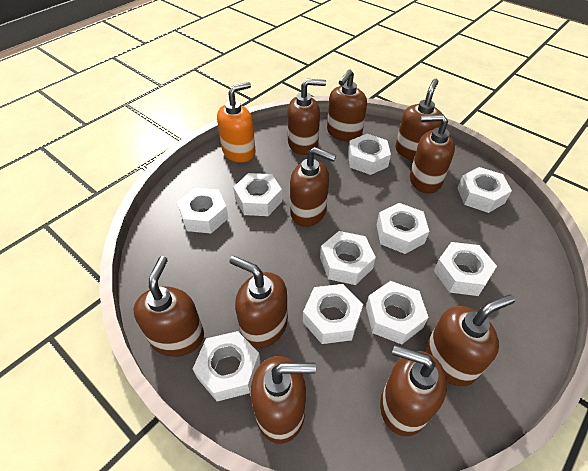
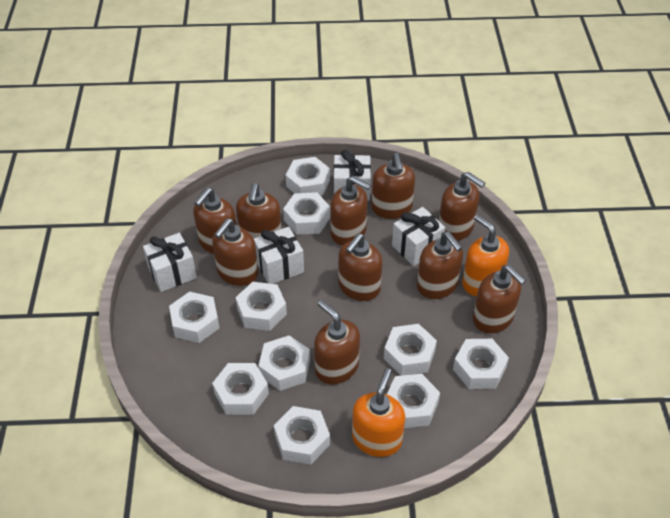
orange soap dispenser: [217,82,256,163] = 1 -> [352,368,405,457] [462,214,509,296] = 2
white gift: none = 0 -> [143,233,197,292] [254,227,304,284] [333,150,371,201] [392,207,445,266] = 4

